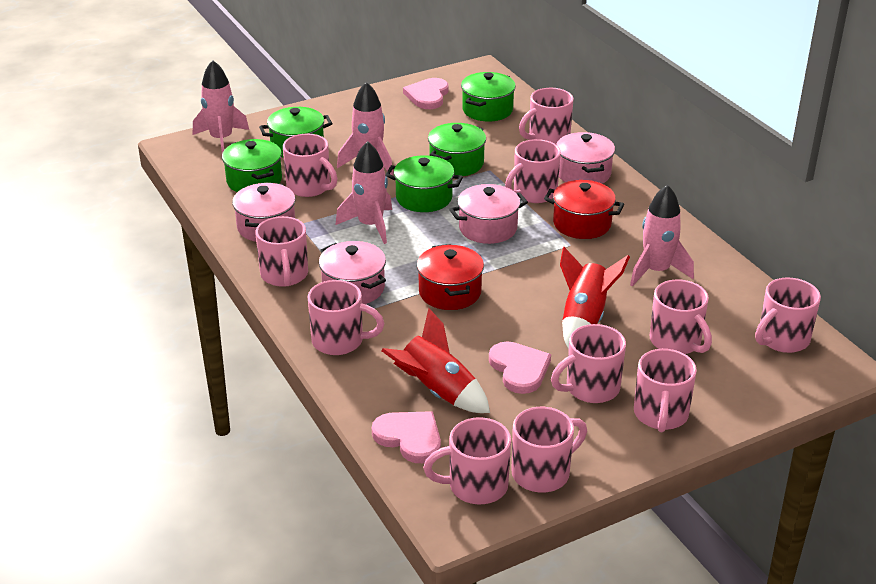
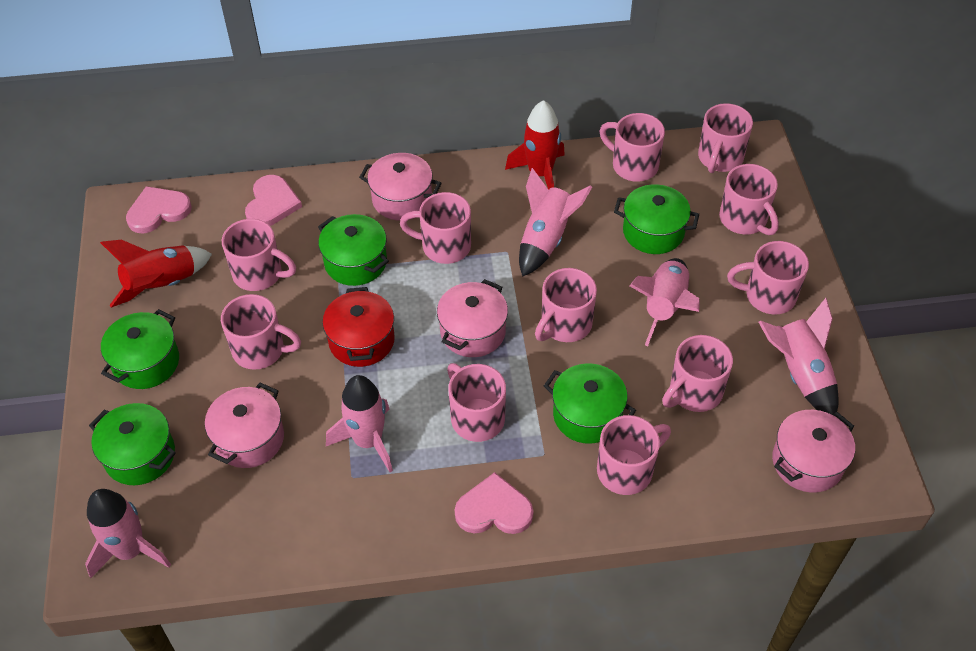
pink rocket: [193,60,249,154] [335,141,392,244] [337,82,393,175] [630,184,694,286] = 4 -> [85,489,171,578] [326,375,393,472] [519,168,592,277] [629,258,700,346] [759,298,839,417] = 5
red pot: [417,244,484,310] [544,180,624,239] = 2 -> [322,287,395,367] = 1

